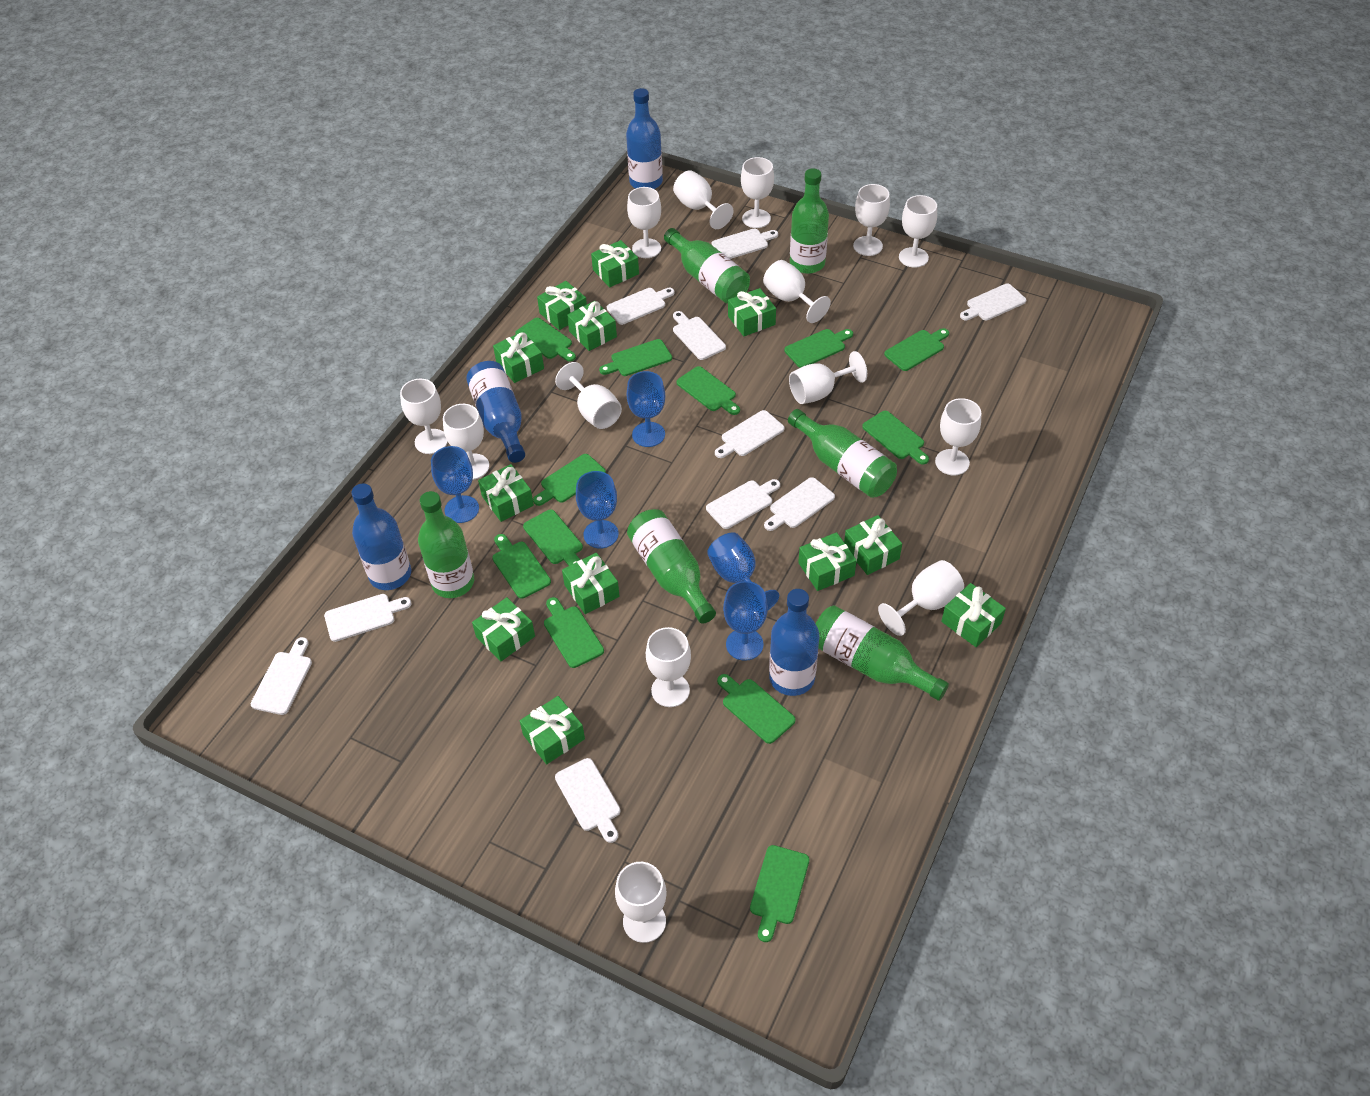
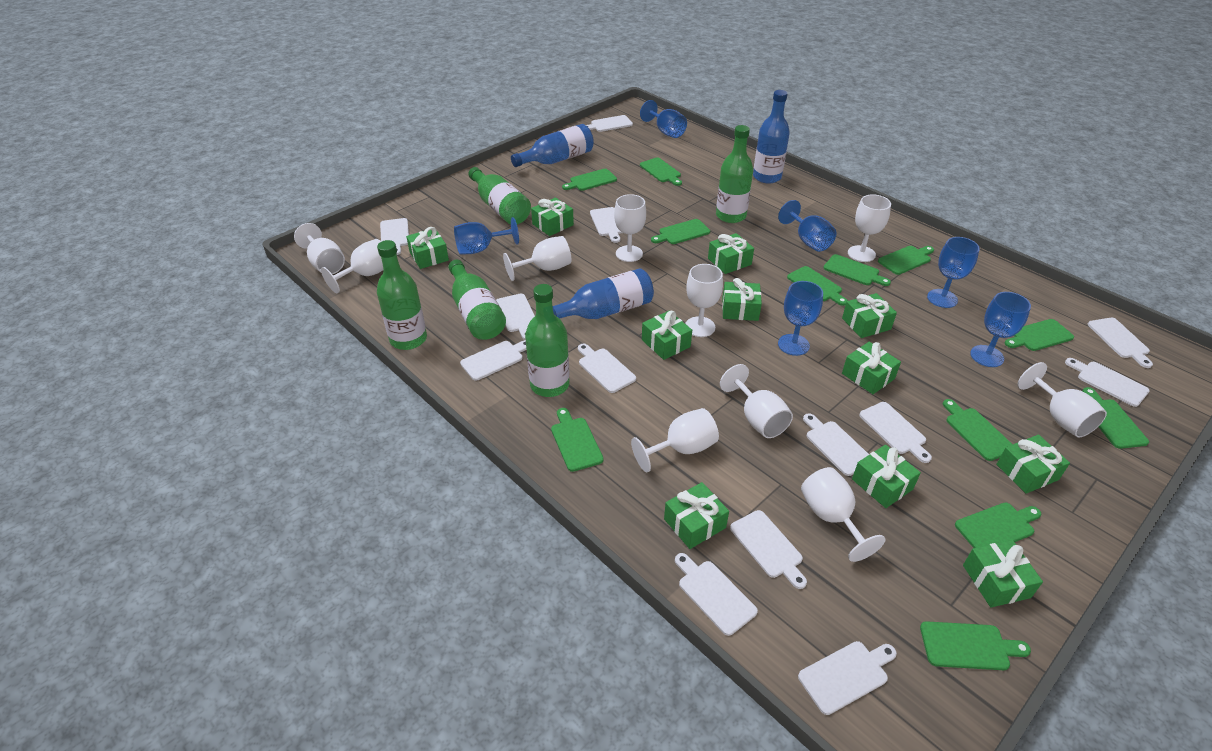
blue bottle: [351,483,411,590] [466,361,525,463] [626,88,663,189] [769,589,819,696] = 4 -> [511,124,594,167] [553,268,654,319] [753,90,790,184] = 3
blue goblet: [431,446,479,523] [576,471,619,549] [627,371,665,447] [707,532,779,610] [723,581,768,661] = 5 -> [454,217,519,255] [640,100,687,138] [778,200,836,252] [778,281,823,356] [927,237,980,308] [970,292,1031,367] = 6
green bottle: [418,491,474,598] [627,509,716,624] [664,228,750,304] [788,409,897,498] [790,168,829,274] [816,605,949,701] = 6 -> [377,240,427,350] [448,260,506,340] [468,167,531,225] [525,284,570,397] [716,125,753,223] = 5
green gift: [472,597,535,662] [478,464,534,522] [493,331,544,383] [520,696,585,764] [537,281,587,330] [562,553,620,614] [567,301,617,351] [591,240,639,287] [728,288,776,336] [798,532,857,591] [844,515,902,575] [941,583,1006,647] = 12 -> [406,227,449,269] [531,197,574,236] [642,311,692,360] [664,482,729,549] [708,233,754,274] [722,278,762,321] [842,293,897,338] [842,342,901,394] [852,445,921,508] [963,540,1043,608] [996,435,1070,494] = 11
white cutting board: [251,637,312,715] [324,594,411,642] [555,758,620,843] [607,288,675,325] [673,311,726,360] [706,479,780,529] [712,228,778,259] [715,410,784,458] [764,477,835,531] [960,284,1026,320] = 10 -> [380,218,409,255] [460,340,526,381] [496,294,535,340] [578,344,636,393] [586,115,633,132] [590,207,623,243] [675,553,758,636] [730,510,807,589] [798,641,897,715] [803,413,869,476] [859,402,932,463] [1065,358,1150,407] [1088,318,1153,368] = 13
white goblet: [400,379,448,454] [443,404,489,480] [555,362,622,429] [615,862,666,943] [627,187,661,258] [646,627,691,707] [673,170,734,229] [741,157,774,228] [763,260,831,323] [789,351,867,404] [853,184,890,256] [878,560,964,636] [899,195,937,268] [935,398,981,475] = 14 -> [294,223,345,274] [321,239,383,293] [503,236,571,281] [614,194,646,262] [631,408,719,472] [685,264,723,337] [720,364,793,438] [801,467,886,562] [848,194,891,262] [1017,362,1107,437] = 10

